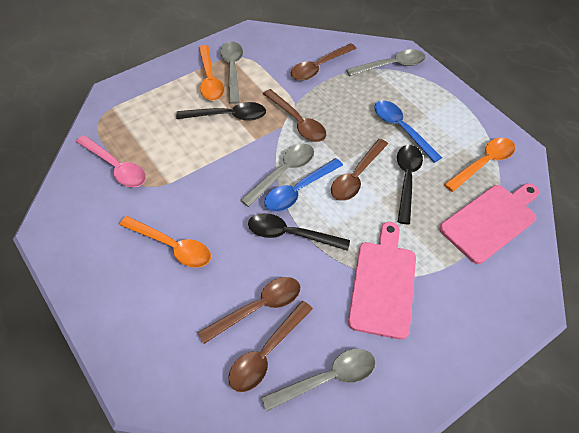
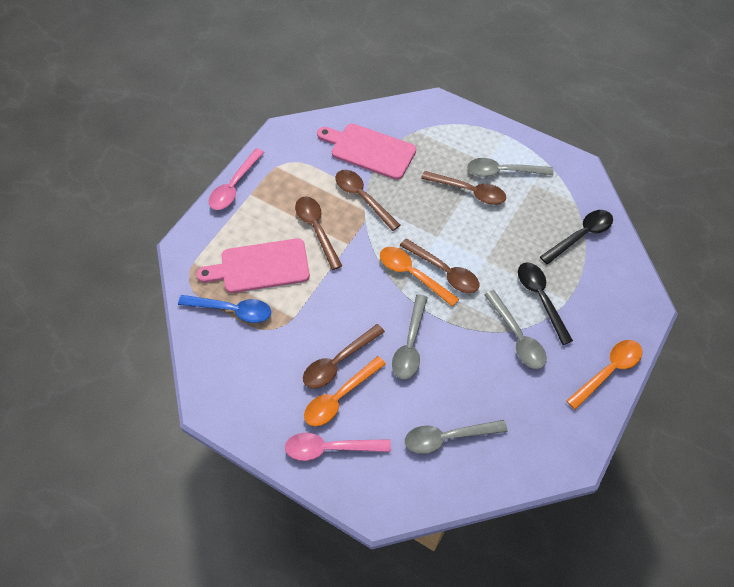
black spoon: [176,102,266,121] [248,213,350,251] [397,145,423,224] = 3 -> [518,262,573,345] [540,210,613,265] = 2
blue spoon: [264,158,343,212] [374,101,442,163] = 2 -> [178,295,271,323] = 1
pink spoon: [76,135,146,187] = 1 -> [209,148,264,210] [285,433,391,461] = 2

